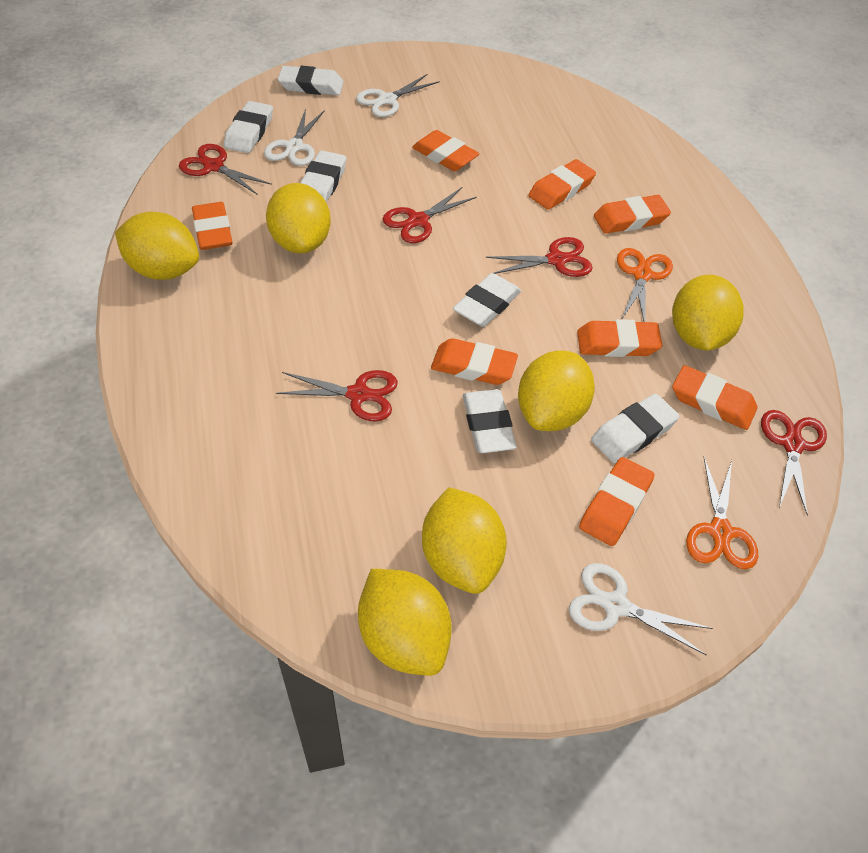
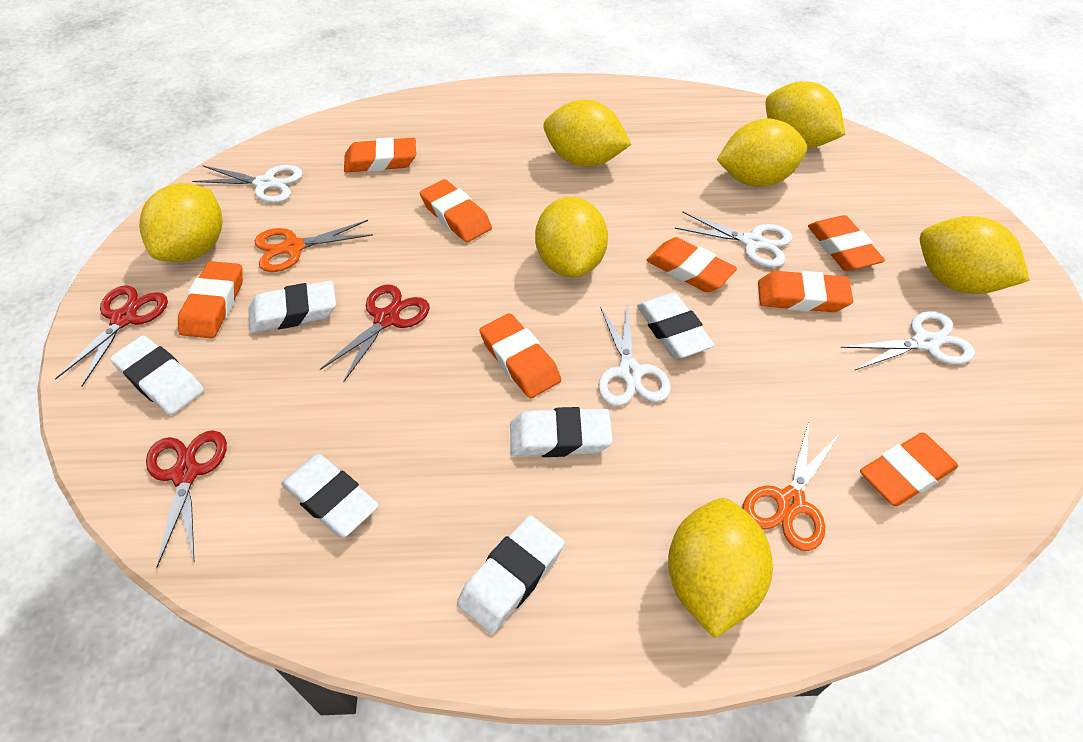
red scissors: [179,144,272,195] [276,370,398,421] [382,187,477,243] [486,237,593,277] [761,410,827,516] = 5 -> [55,285,168,387] [146,430,227,568] [320,284,430,383] = 3
white scissors: [264,108,325,166] [356,74,440,117] [569,563,713,655] = 3 -> [192,165,303,203] [598,305,671,406] [675,211,793,268] [840,311,975,371] = 4
yellow lemon: [115,212,199,280] [266,183,331,253] [358,569,452,676] [422,487,507,594] [518,350,595,431] [672,275,744,351] = 6 -> [139,183,222,262] [535,197,608,277] [543,100,631,167] [668,498,773,638] [717,118,807,187] [765,81,845,148] [920,216,1030,294] = 7

